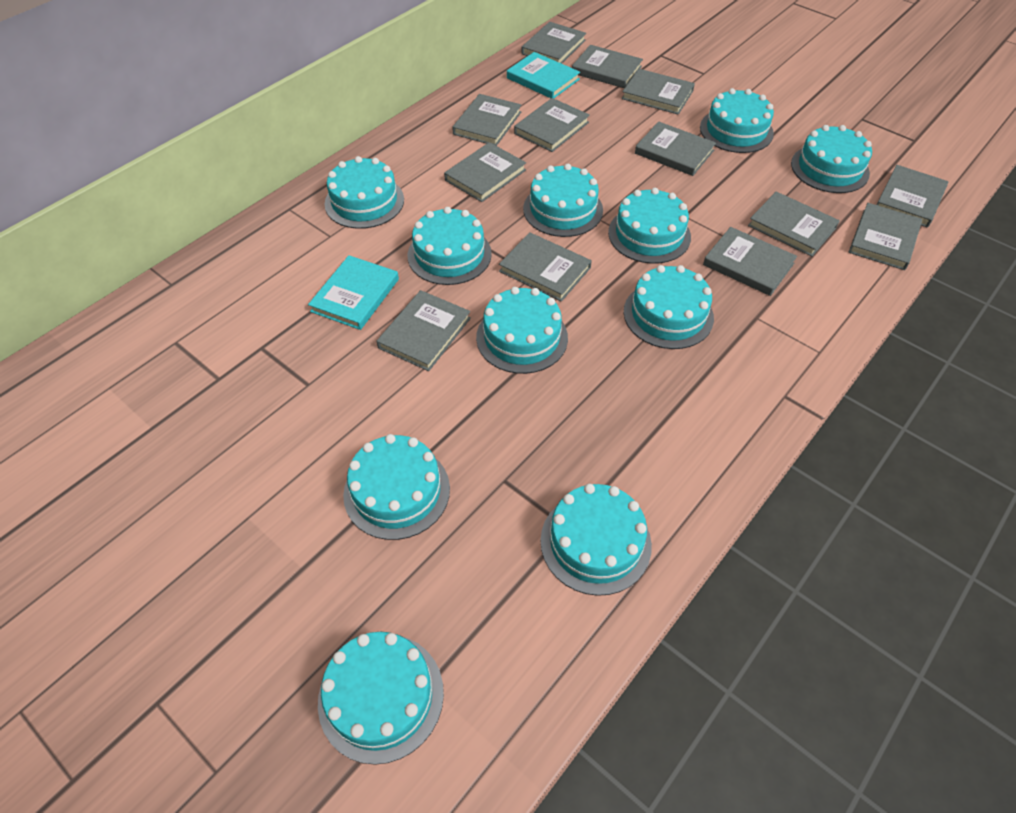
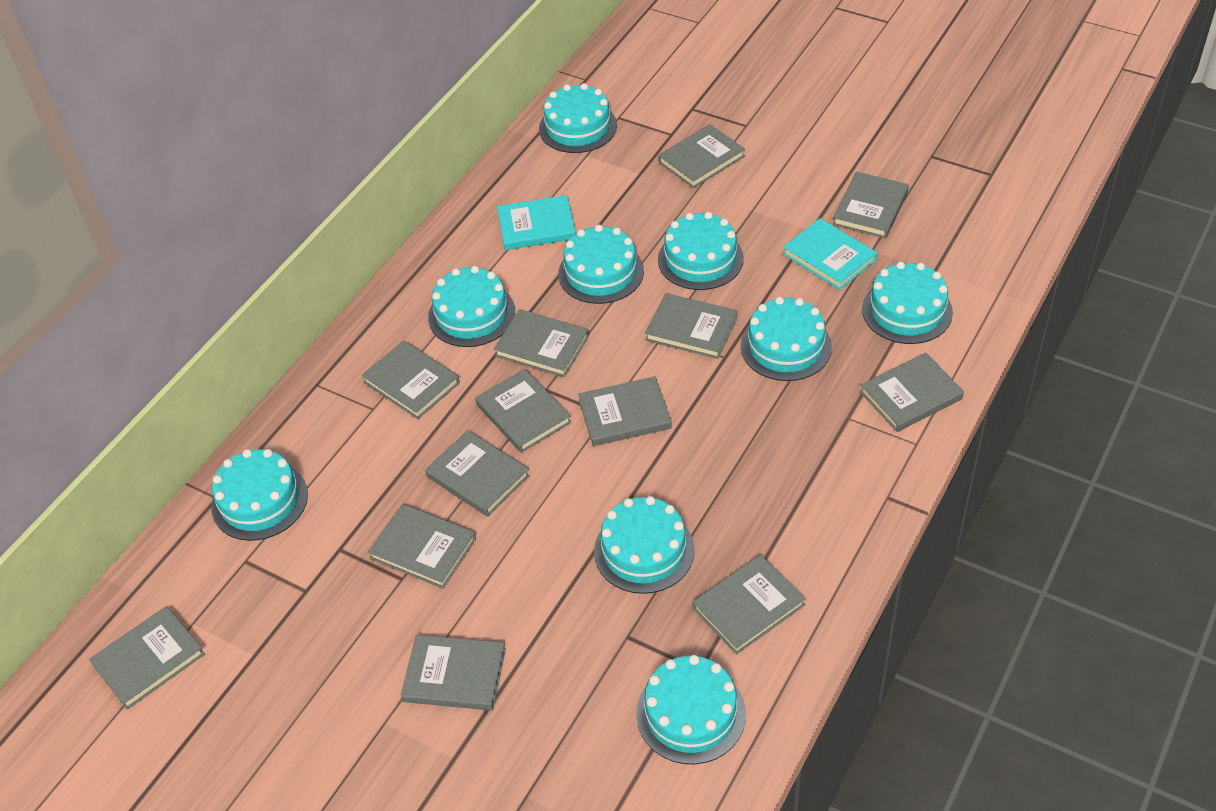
turquoise cake: [318,632,444,765] [325,156,404,229] [343,434,450,540] [407,207,492,285] [476,287,568,374] [523,164,603,237] [540,484,652,596] [608,188,691,264] [624,265,714,349] [700,88,774,153] [791,125,872,193] = 11 -> [211,449,308,541] [428,266,515,347] [539,83,617,153] [558,225,644,304] [594,496,695,594] [636,655,746,764] [658,212,744,290] [741,297,832,381] [862,262,953,344] = 9

